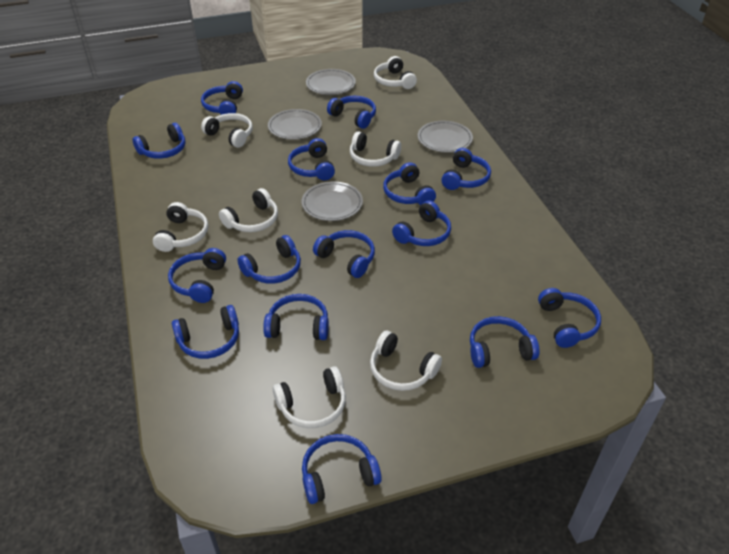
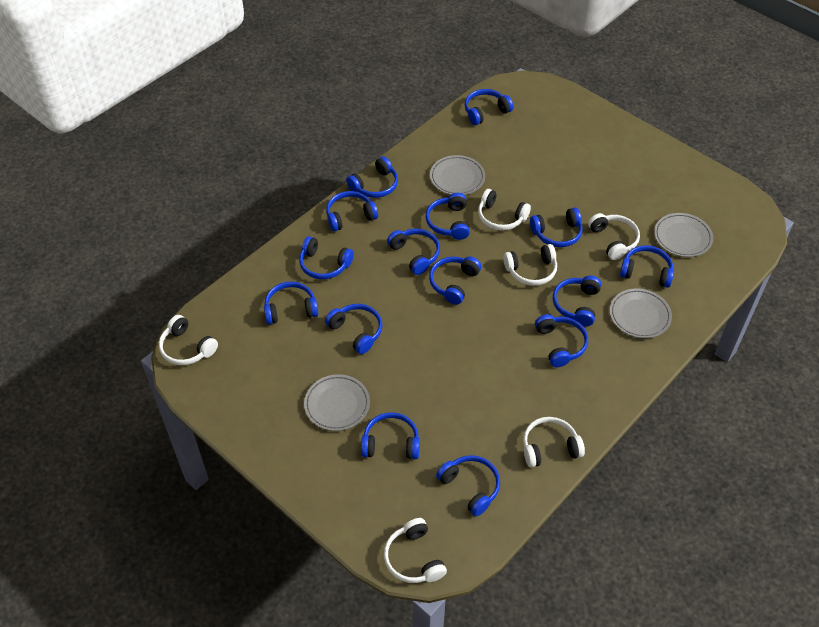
white headphones: [153,202,208,252] [201,113,253,148] [219,188,278,232] [273,366,346,428] [350,131,401,167] [370,331,442,391] [374,56,417,89] = 7 -> [159,315,218,365] [384,518,447,583] [478,189,531,231] [503,244,557,286] [523,417,585,468] [588,213,640,260] = 6

